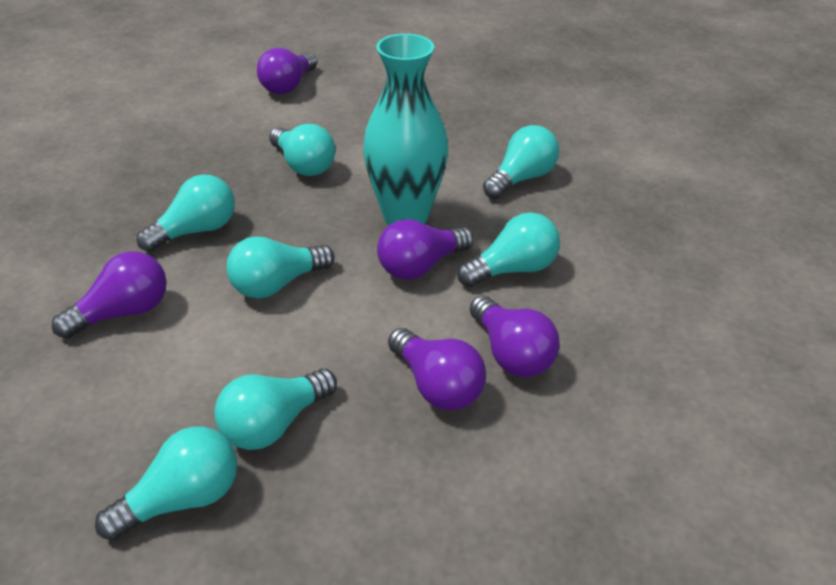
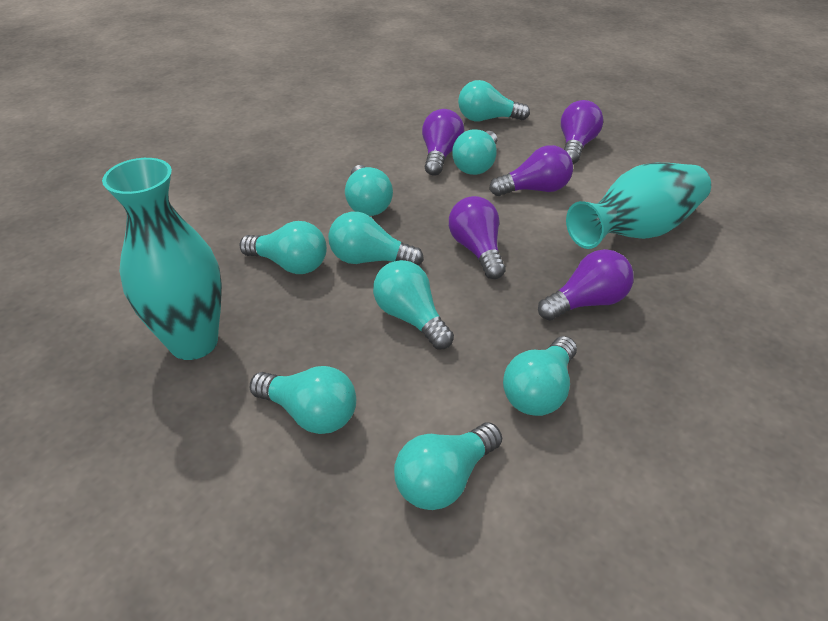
turquoise light bulb: [95,427,237,541] [137,175,235,252] [214,369,337,450] [226,236,335,299] [269,124,335,176] [457,212,560,287] [483,125,559,199] = 7 -> [240,221,327,274] [250,366,356,434] [328,212,424,266] [345,165,393,216] [373,260,454,350] [394,422,502,510] [452,129,497,175] [458,80,530,121] [503,336,577,416] = 9
turquoise vase: [363,34,448,225] = 1 -> [102,158,222,360] [566,163,711,249] = 2

